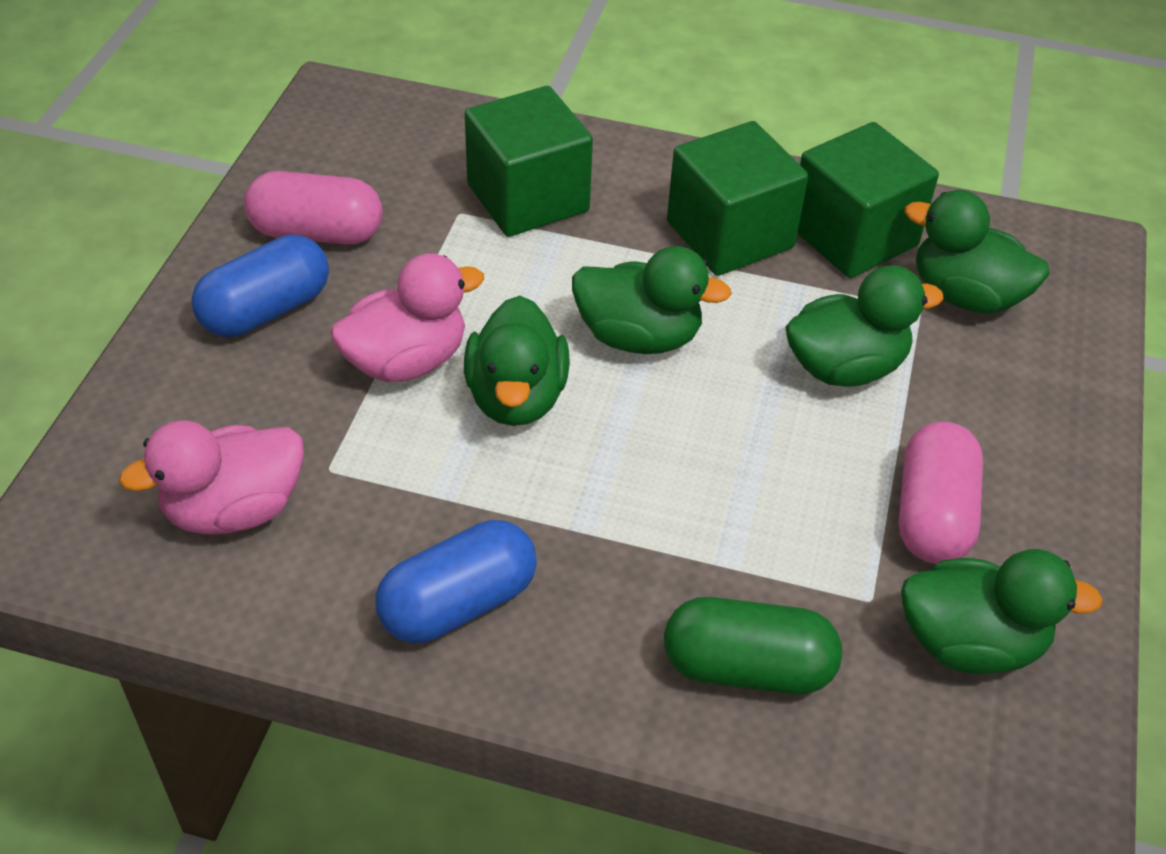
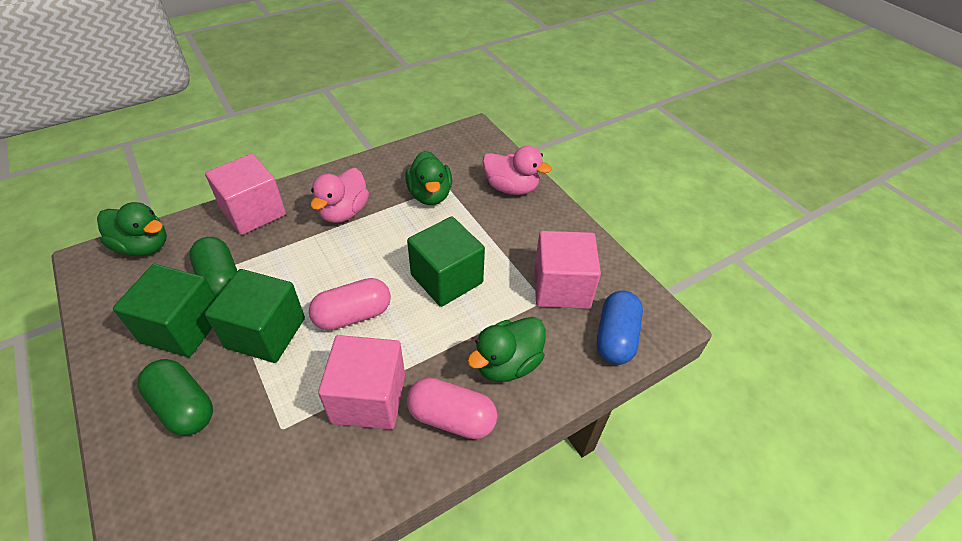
blue capsule: [192,235,329,337] [375,520,537,643] = 2 -> [597,291,643,365] = 1
green capsule: [664,597,842,694] = 1 -> [138,359,213,436] [189,237,237,298] = 2
green duck: [464,296,570,426] [572,246,732,354] [785,265,944,387] [901,549,1103,674] [905,190,1050,314] = 5 -> [97,202,167,256] [405,151,452,205] [467,317,546,382] = 3
pink cube: none = 0 -> [205,154,286,235] [318,335,405,430] [534,231,601,309] = 3

